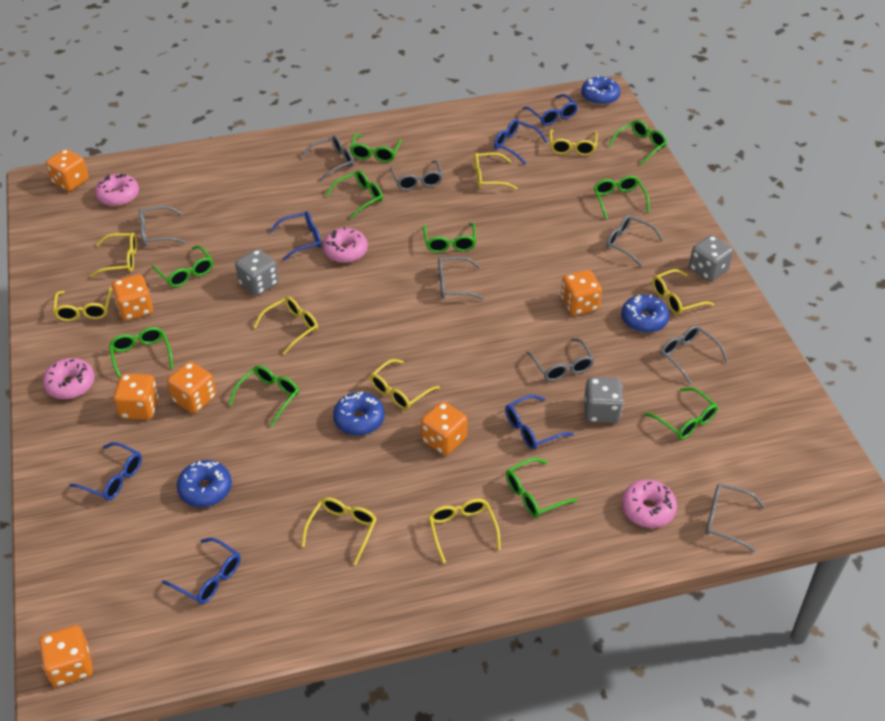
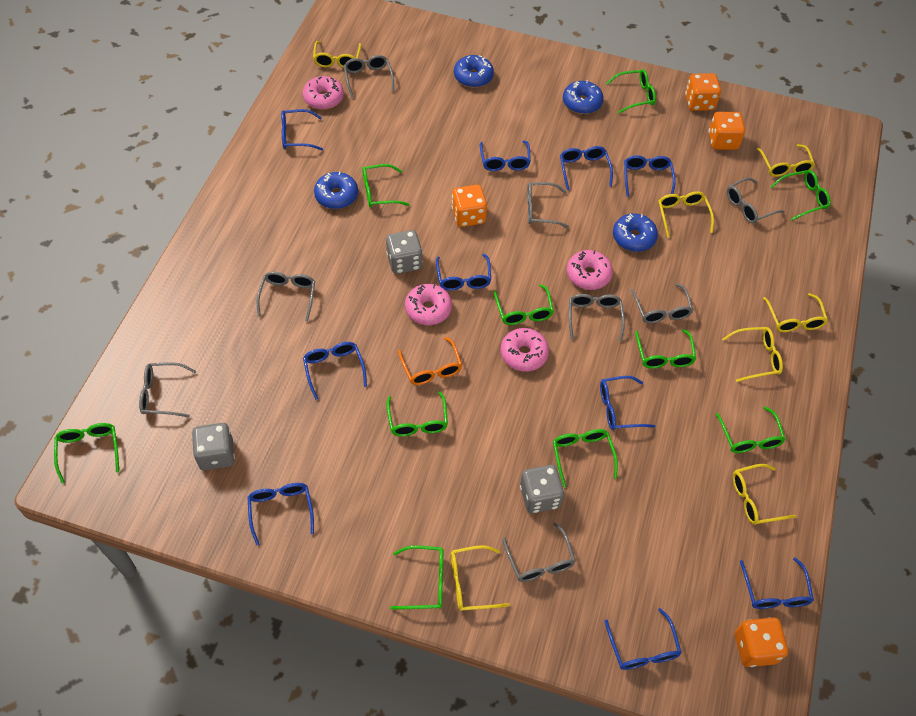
blue glasses: [69,442,142,500] [162,538,240,604] [270,211,322,261] [494,119,548,164] [505,395,574,449] [522,94,578,126] = 6 -> [247,483,314,545] [281,109,323,150] [303,342,367,400] [436,254,491,291] [480,141,531,171] [560,146,613,190] [600,376,656,430] [605,608,682,670] [624,155,676,197] [740,557,814,609] = 10
orange dice: [39,625,93,687] [46,149,89,191] [112,274,153,321] [114,374,159,420] [167,362,216,413] [421,401,467,455] [561,270,602,316] = 7 -> [452,185,487,227] [685,73,721,111] [709,112,745,150] [735,617,788,667] = 4
orange glasses: none = 0 -> [398,337,462,385] = 1
yellow glasses: [53,287,112,321] [90,233,137,277] [254,296,318,355] [301,497,377,565] [370,359,440,410] [428,499,501,564] [474,153,517,190] [549,129,598,156] [652,269,714,315] = 9 -> [313,41,361,68] [451,545,510,611] [658,191,714,238] [722,327,783,382] [733,464,797,525] [756,144,815,177] [763,293,828,332] = 7

